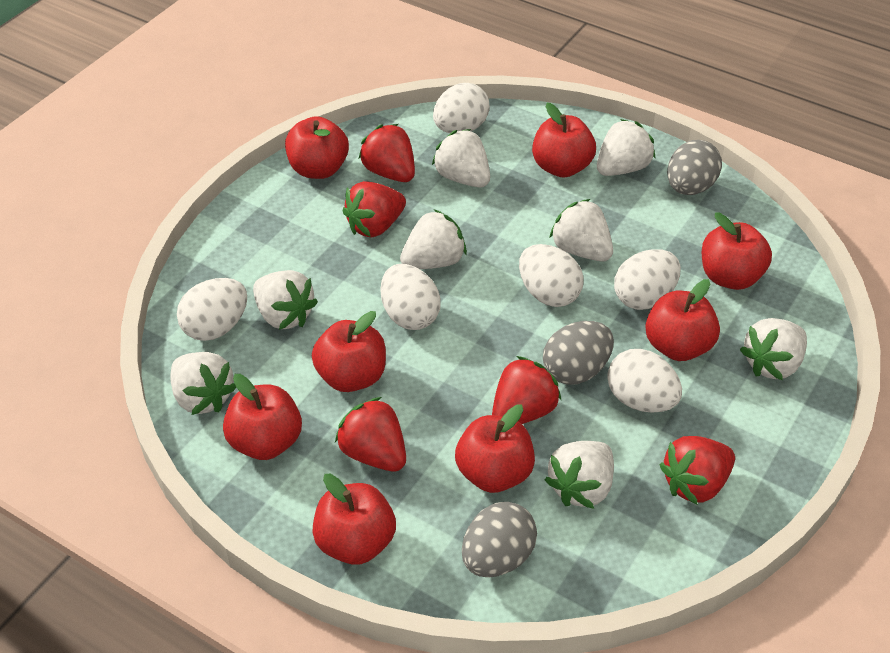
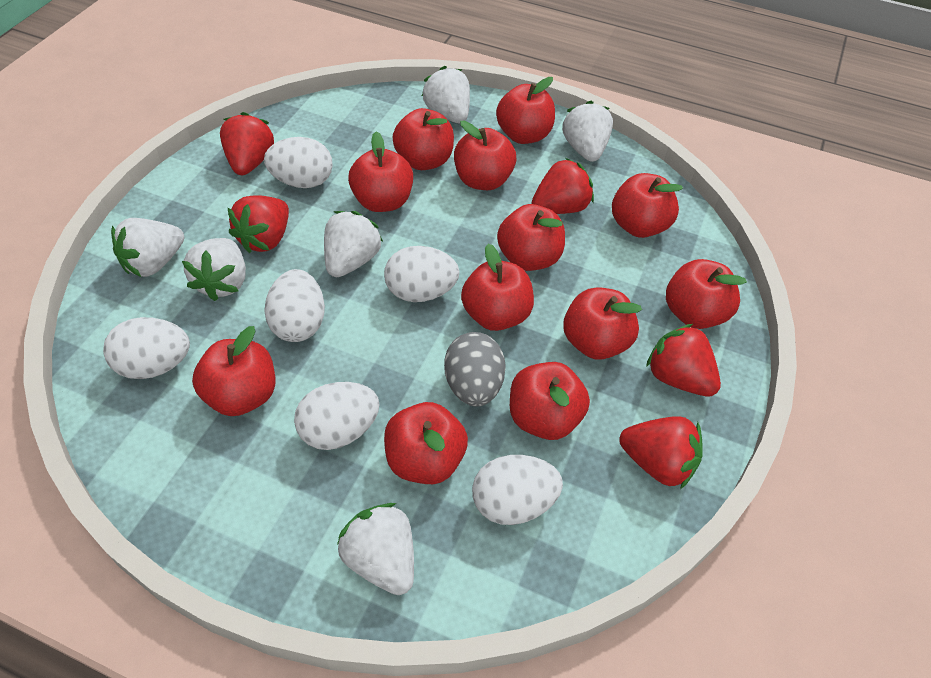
grey egg: [462,502,537,577] [543,321,614,385] [667,140,722,195] = 3 -> [444,332,506,407] = 1
red apple: [223,374,302,460] [285,116,349,179] [312,311,386,392] [312,474,396,565] [455,405,535,493] [532,103,596,178] [645,279,720,361] [702,212,772,290] = 8 -> [192,326,275,416] [348,132,413,212] [384,402,468,484] [393,108,454,170] [454,120,516,190] [461,244,534,331] [496,77,555,144] [497,204,565,271] [510,362,590,440] [563,287,642,360] [612,173,683,238] [666,259,747,329] = 12
white strawberry: [170,352,236,415] [253,270,318,330] [400,209,467,269] [432,129,490,188] [545,441,614,509] [549,199,613,261] [597,119,656,176] [740,318,807,380] = 8 -> [111,218,184,277] [182,238,246,301] [324,211,383,277] [337,503,414,595] [422,66,470,123] [562,101,613,162] = 6

